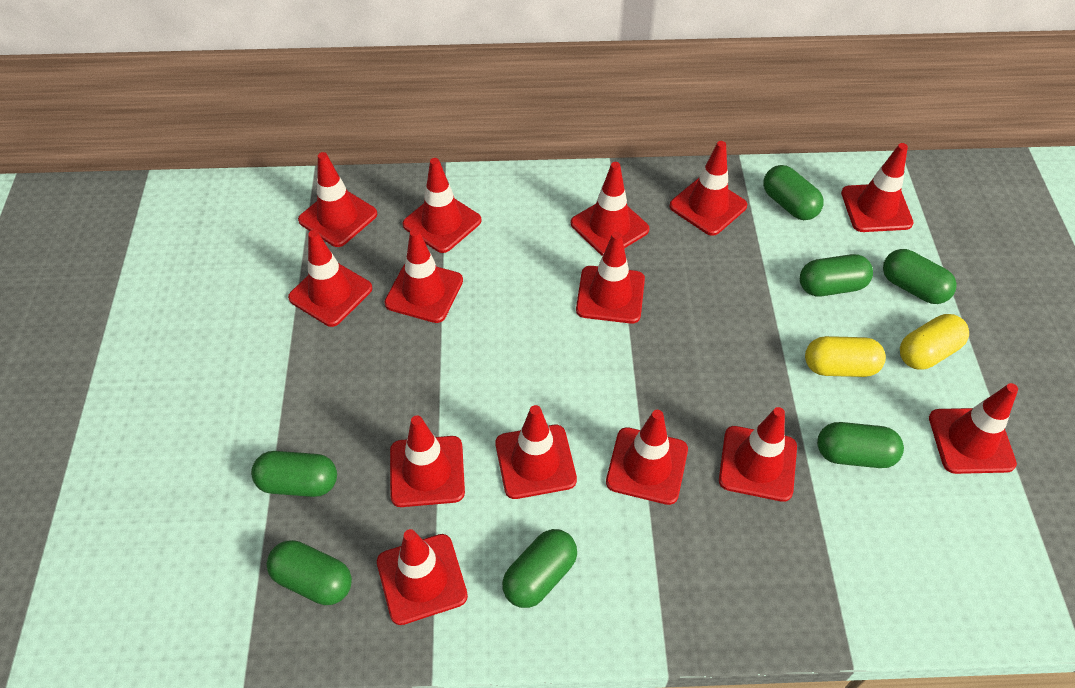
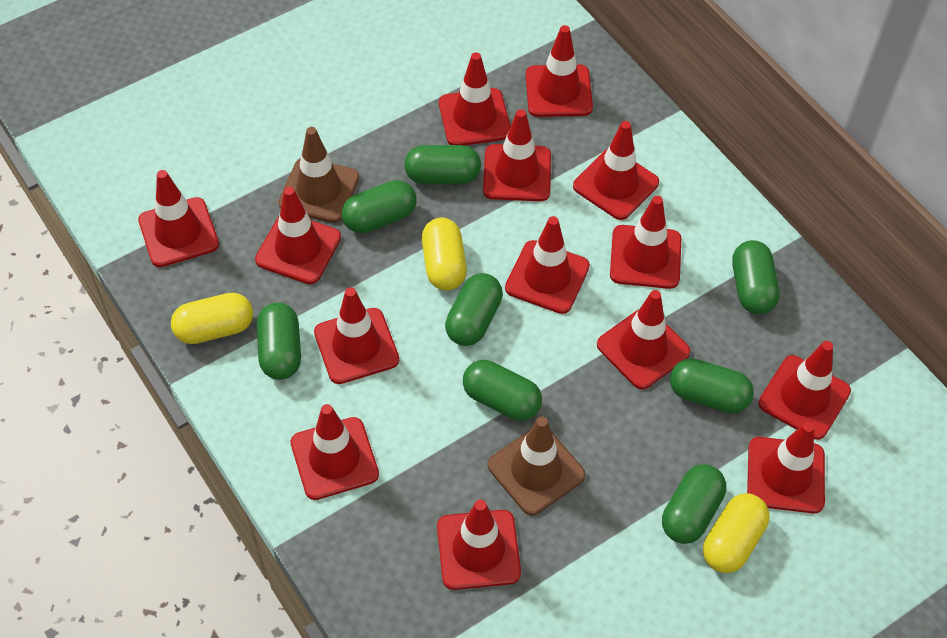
brown traffic cone: none = 0 -> [278,127,359,223] [488,416,585,515] = 2
green capsule: [251,451,337,497] [266,540,352,605] [502,529,577,608] [763,165,824,220] [800,254,873,296] [817,422,904,468] [883,249,957,304] = 7 -> [257,303,301,380] [342,180,417,233] [404,145,481,184] [445,273,503,346] [463,360,542,421] [662,464,726,544] [670,358,754,413] [732,240,780,314] = 8
yellow capsule: [805,336,886,377] [900,314,969,370] = 2 -> [171,293,253,344] [422,218,467,291] [703,493,769,573] = 3

